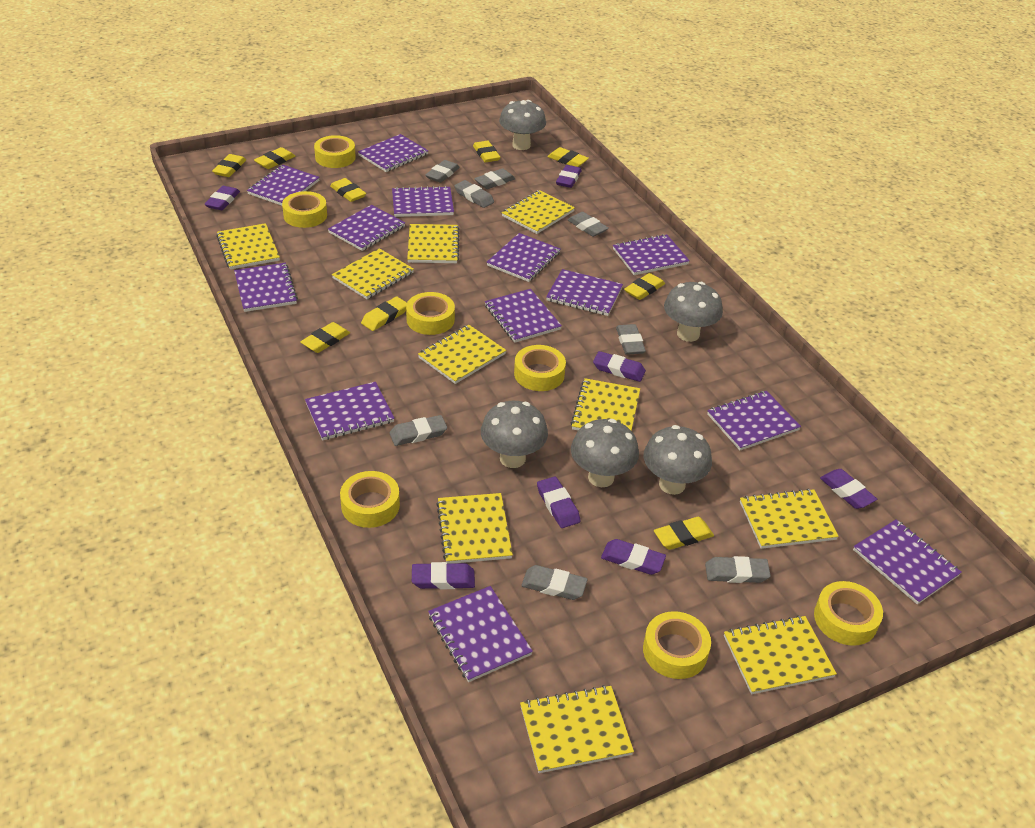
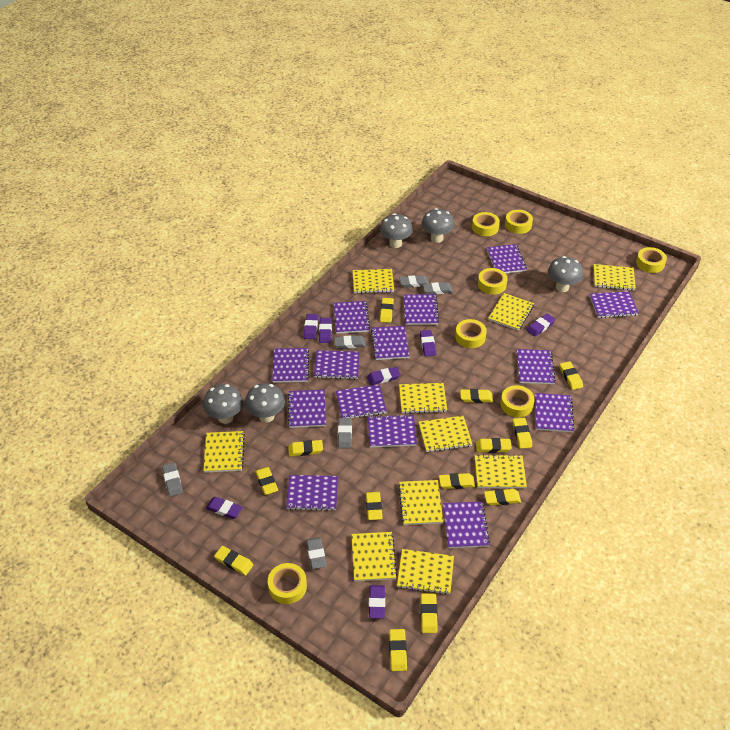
grey eraser: [390,415,447,446] [425,160,460,183] [454,180,494,208] [474,168,515,189] [521,565,588,600] [568,212,609,237] [616,324,646,355] [705,556,771,583] = 8 -> [162,463,183,497] [306,537,327,569] [334,336,366,349] [338,418,352,448] [400,275,429,288] [423,282,453,294] = 6
purple notebook: [234,263,298,312] [247,165,320,206] [305,382,395,440] [328,205,405,251] [358,134,429,172] [392,186,454,217] [428,586,533,682] [485,289,562,343] [487,233,560,282] [546,269,623,316] [613,234,690,275] [707,391,801,450] [853,519,962,605] = 13 -> [272,348,309,383] [286,475,338,511] [288,390,326,428] [314,350,360,379] [333,301,370,334] [336,385,387,418] [368,414,417,447] [371,326,410,360] [403,294,439,325] [443,502,490,548] [487,244,527,273] [517,349,556,384] [535,393,575,433] [590,291,639,318] = 14
yellow eraser: [212,154,246,177] [254,147,295,169] [300,322,350,353] [330,178,366,202] [361,296,407,331] [473,141,500,163] [548,147,589,167] [624,273,665,300] [654,517,714,550] = 9 -> [214,546,253,576] [255,467,278,495] [288,440,323,456] [366,492,383,520] [380,298,394,323] [389,629,407,671] [421,593,438,633] [439,473,475,489] [460,389,493,403] [476,438,512,453] [484,489,521,505] [513,418,532,449] [560,361,583,390] = 13

